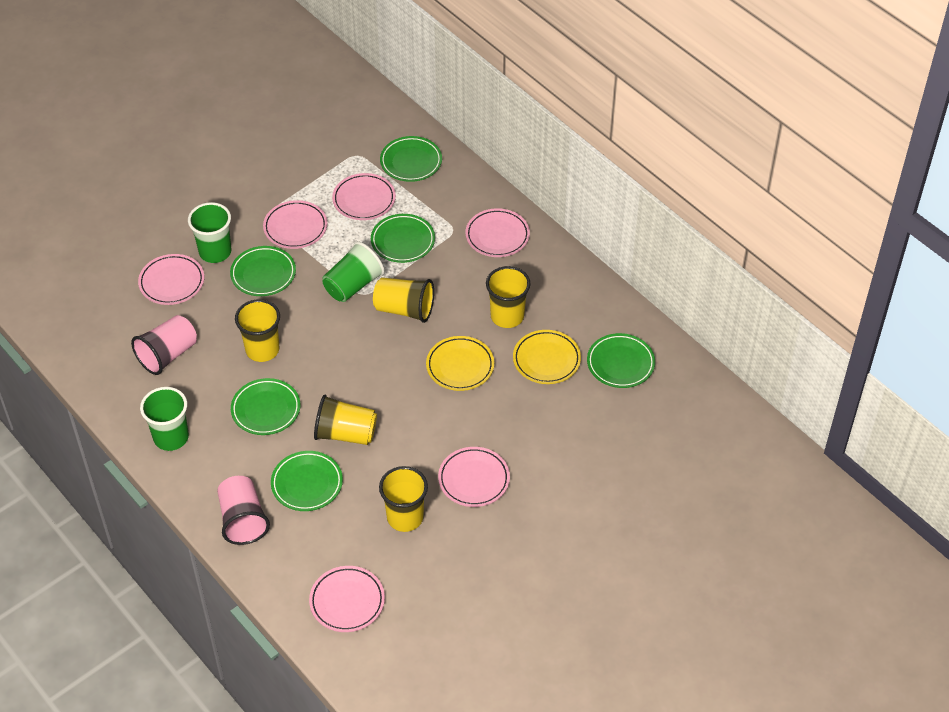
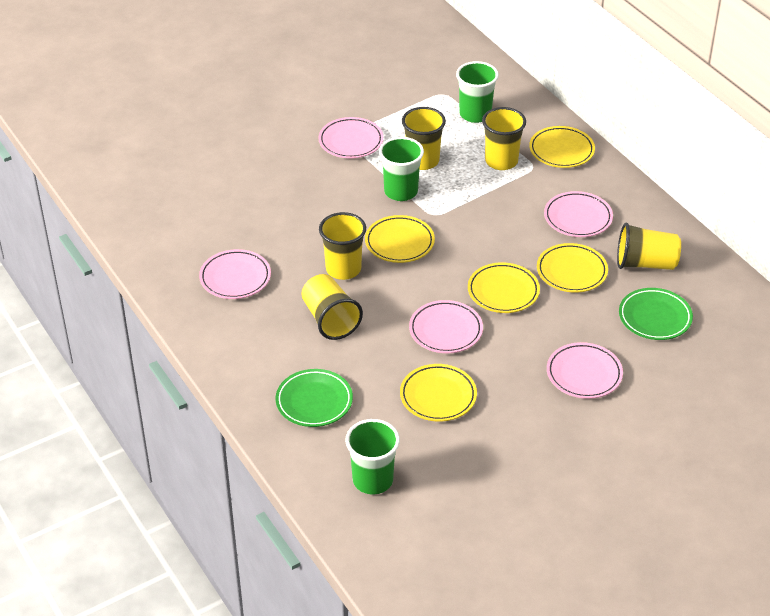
green plate: [230,246,296,296] [231,378,300,435] [271,451,343,511] [371,214,435,263] [380,136,442,182] [587,333,655,388] = 6 -> [276,369,353,427] [619,288,693,340] = 2
pink cup: [131,315,197,375] [217,476,270,545] = 2 -> none = 0
pink plate: [138,254,204,305] [263,200,327,249] [309,566,385,632] [332,173,396,220] [438,447,510,507] [465,208,530,257] = 6 -> [199,249,271,299] [318,117,384,158] [409,300,483,353] [544,191,613,237] [547,342,623,399] = 5
yellow plate: [426,336,494,391] [513,330,581,384] = 2 -> [365,215,435,263] [400,364,477,422] [468,262,540,313] [529,126,595,168] [537,243,608,293] = 5

